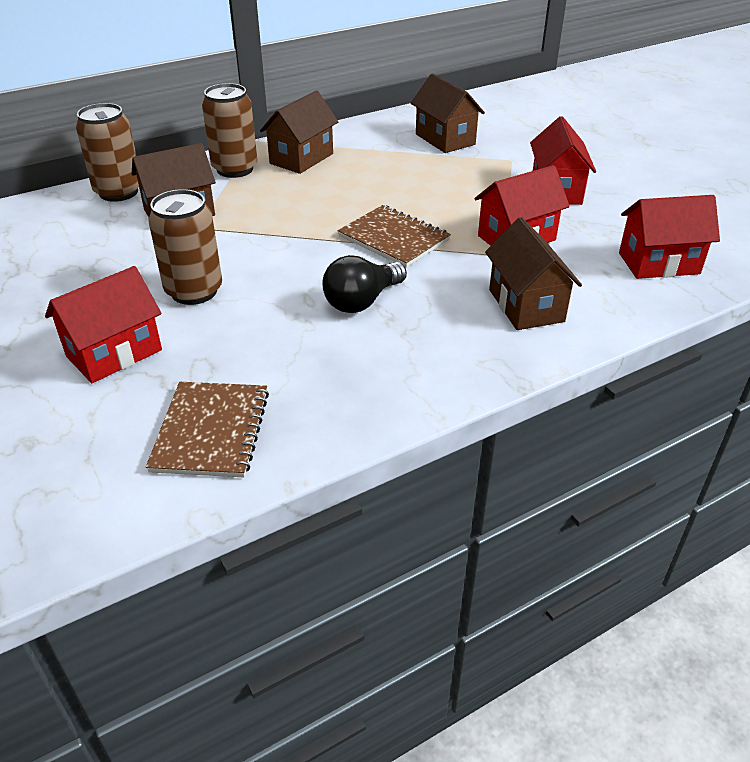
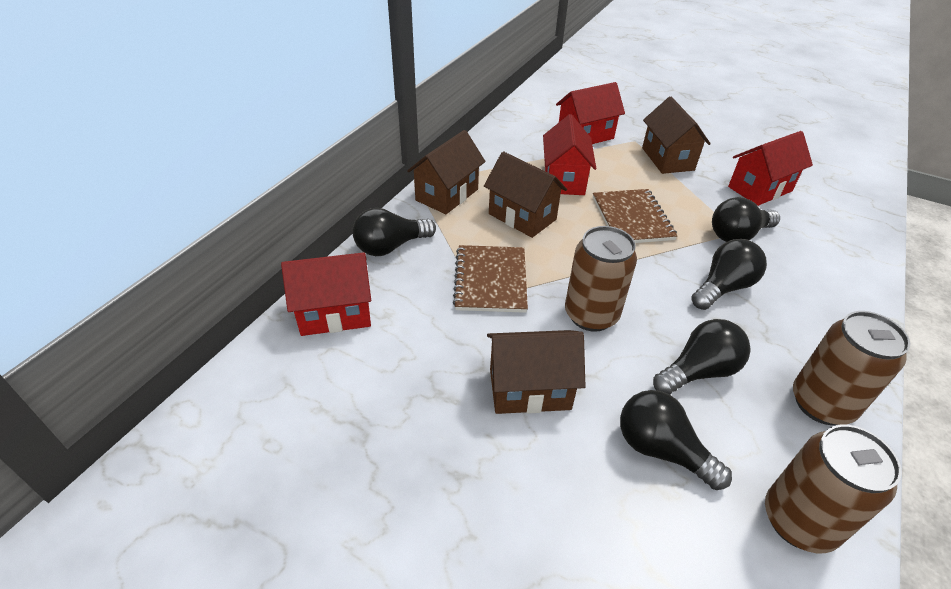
black light bulb: [322,255,407,313] = 1 -> [352,208,436,256] [620,390,732,490] [653,319,751,395] [691,239,767,310] [712,197,780,242] = 5

